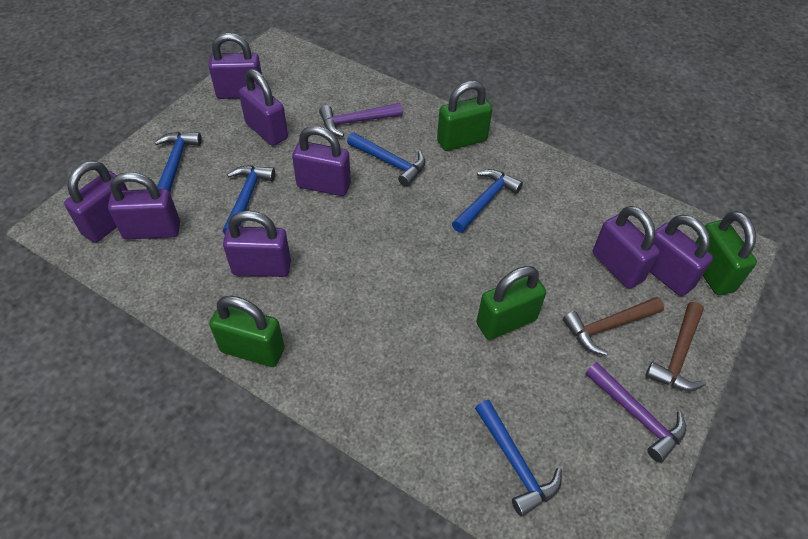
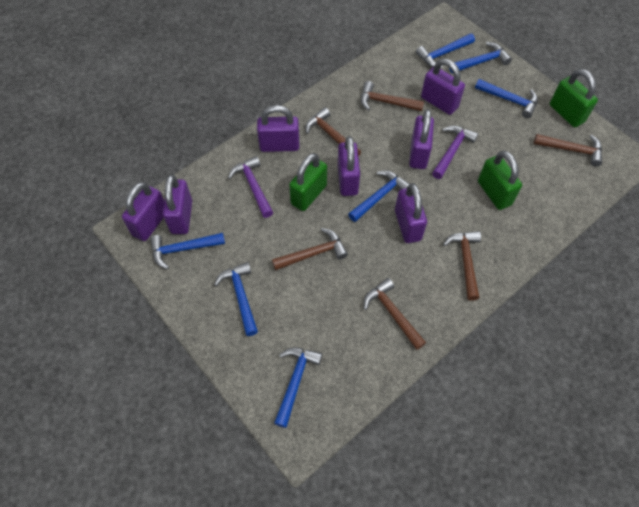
blue hammer: [154,132,202,192] [223,165,275,234] [347,132,425,187] [452,169,523,233] [475,400,562,517] = 5 -> [150,233,225,269] [214,262,258,336] [274,347,322,428] [348,171,409,222] [416,33,475,68] [449,42,512,73] [475,79,538,118] = 7
brown hammer: [563,297,664,355] [645,302,706,391] = 2 -> [272,228,348,271] [305,107,361,157] [361,81,424,111] [364,278,426,350] [443,231,481,301] [534,134,602,166] = 6
green padlock: [209,296,285,367] [437,81,492,151] [477,266,546,340] [696,211,757,295] = 4 -> [289,153,327,211] [478,150,522,210] [550,69,598,127] = 3
purple padlock: [64,161,128,243] [108,172,180,240] [209,33,262,99] [223,210,291,277] [239,69,288,146] [292,126,351,196] [593,206,660,289] [650,215,713,296] = 8 -> [122,182,164,241] [163,175,192,234] [257,105,299,152] [338,136,360,196] [395,183,427,243] [409,109,434,169] [421,59,465,115] = 7

